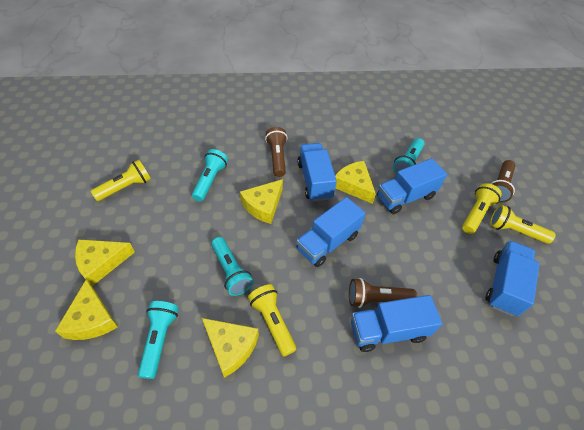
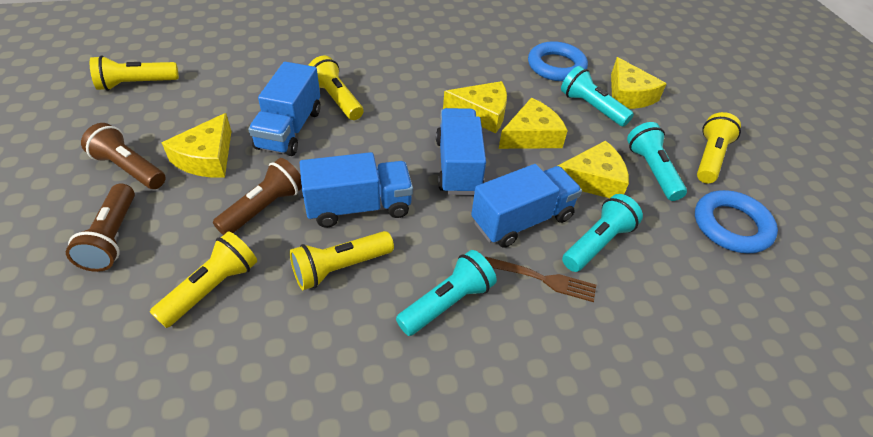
blue ring: none = 0 -> [528,41,588,81] [695,190,778,254] = 2
blue truck: [296,197,365,267] [297,143,337,201] [351,295,442,352] [377,158,447,214] [485,241,540,316] = 5 -> [248,62,321,156] [300,152,413,227] [436,108,486,195] [471,164,582,248] = 4
brown fork: none = 0 -> [485,257,596,302] = 1
yellow flashlight: [91,160,151,201] [248,284,296,357] [462,183,502,234] [490,205,556,244] = 4 -> [90,55,179,91] [150,232,257,328] [290,231,394,290] [308,56,363,120] [697,112,741,183] = 5

